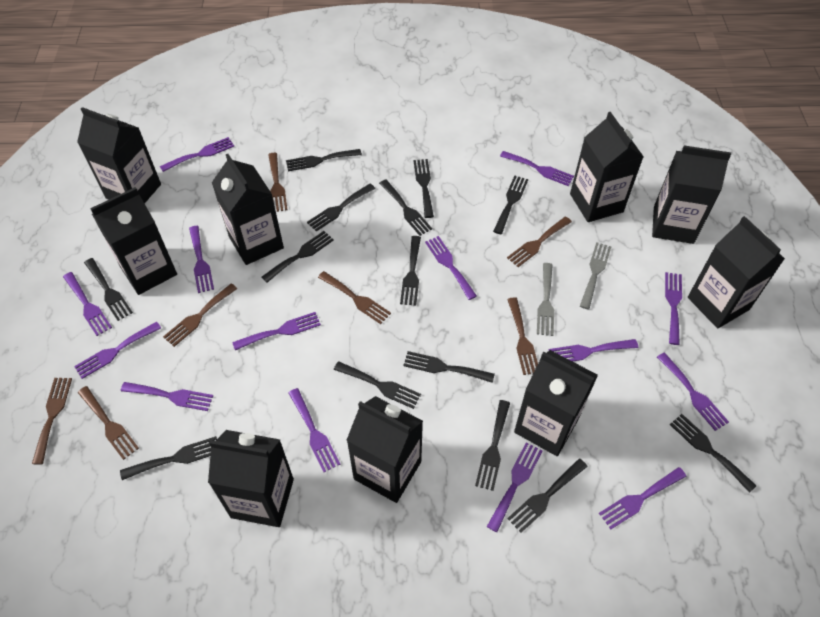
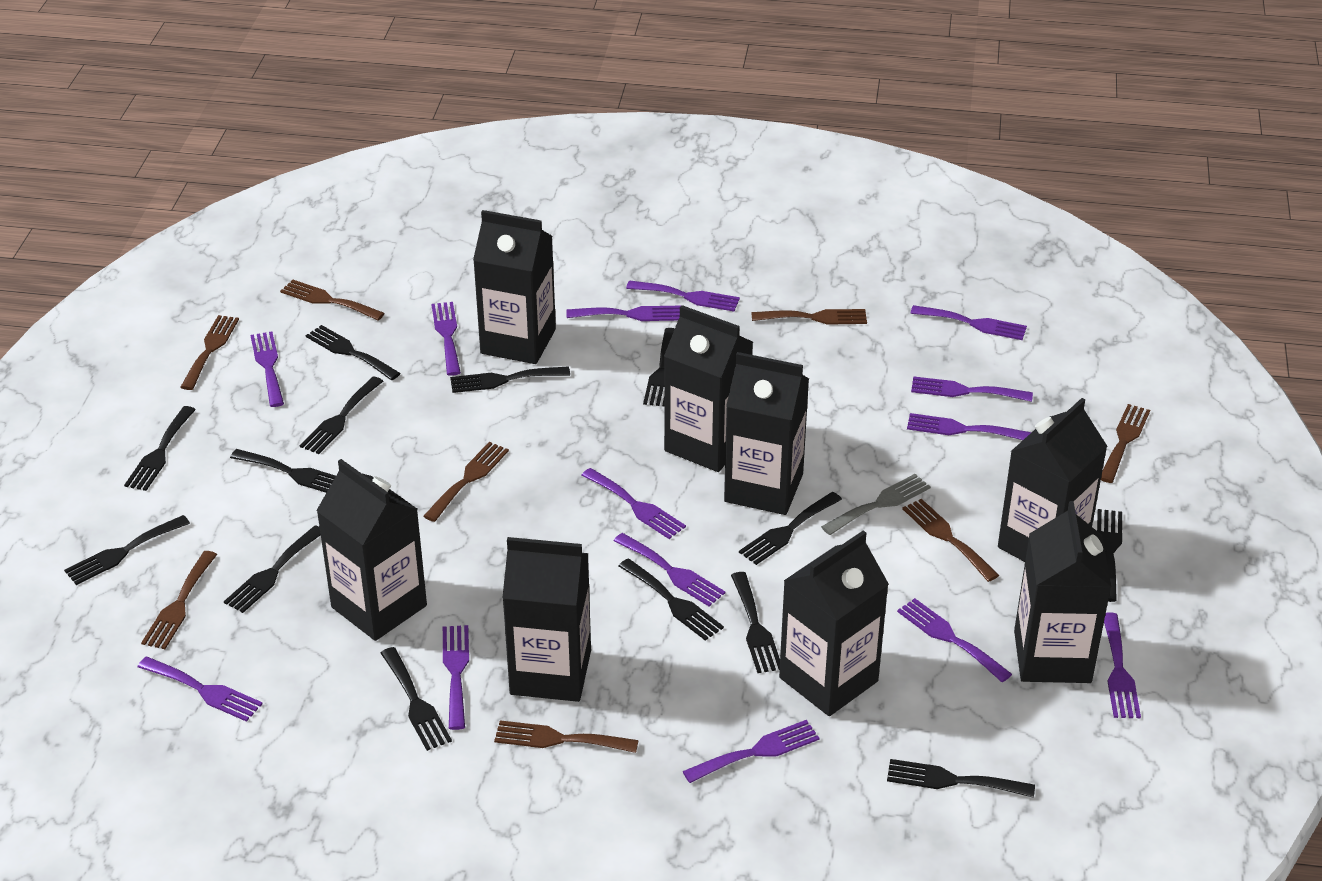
black carton: [77,107,161,204] [90,187,177,295] [208,430,294,527] [212,154,284,265] [347,396,423,503] [514,350,598,456] [570,112,644,222] [652,146,731,244] [688,216,785,328] = 9 -> [316,459,427,641] [473,210,556,364] [502,537,591,702] [664,305,753,472] [724,352,809,515] [779,531,889,716] [998,398,1108,562] [1014,501,1111,683] = 8
brown fork: [32,378,72,465] [78,386,139,460] [163,283,237,347] [268,153,287,212] [318,271,391,324] [507,216,572,267] [507,297,538,375] = 7 -> [141,551,217,649] [180,315,239,390] [280,279,385,321] [423,442,509,522] [494,720,639,753] [751,309,867,325] [902,499,999,582] [1101,404,1150,483] = 8
grey fork: [537,263,554,336] [580,242,612,309] = 2 -> [821,474,931,535] = 1

